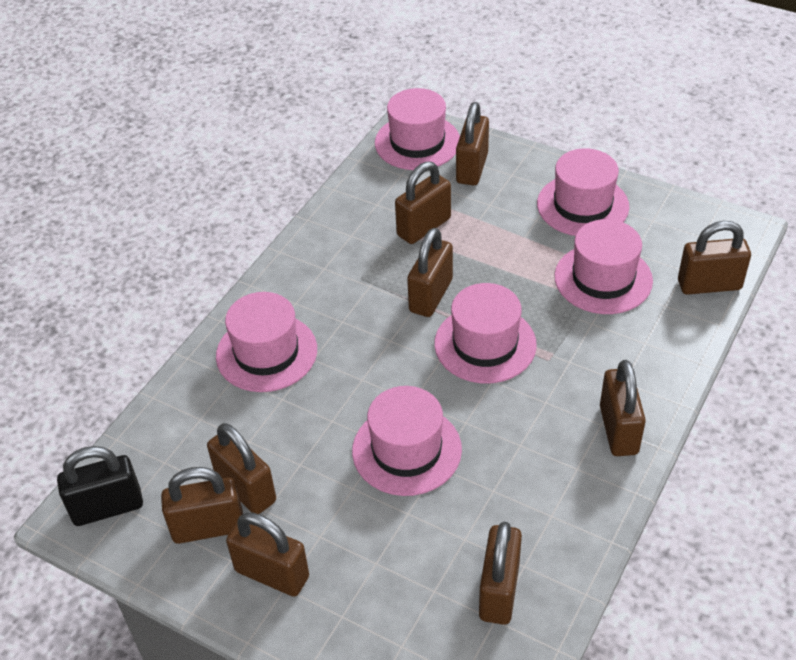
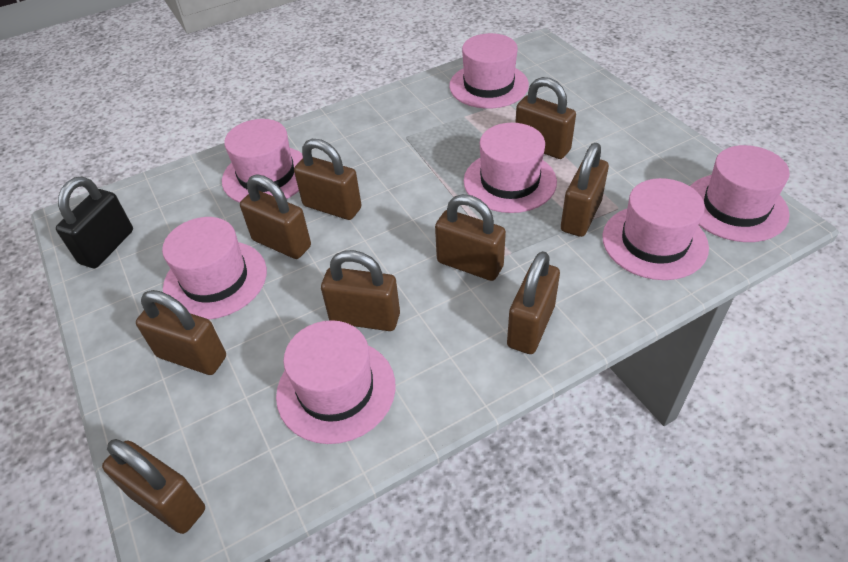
pink hat: [216,292,317,392] [352,386,462,496] [375,88,460,170] [434,283,537,384] [537,148,629,236] [554,219,653,314] = 6 -> [162,217,267,320] [222,119,303,203] [276,320,396,444] [449,33,529,108] [464,123,557,213] [602,178,709,280] [690,145,790,242] = 7

